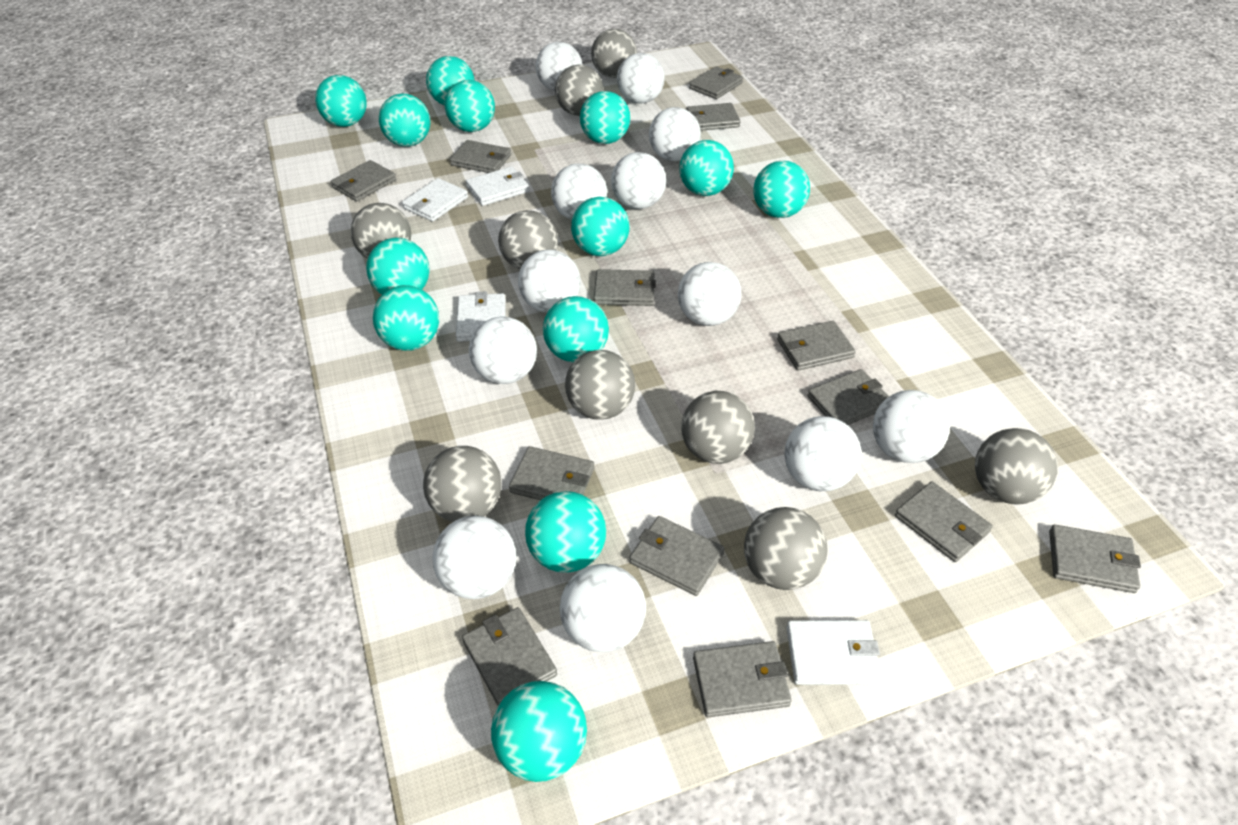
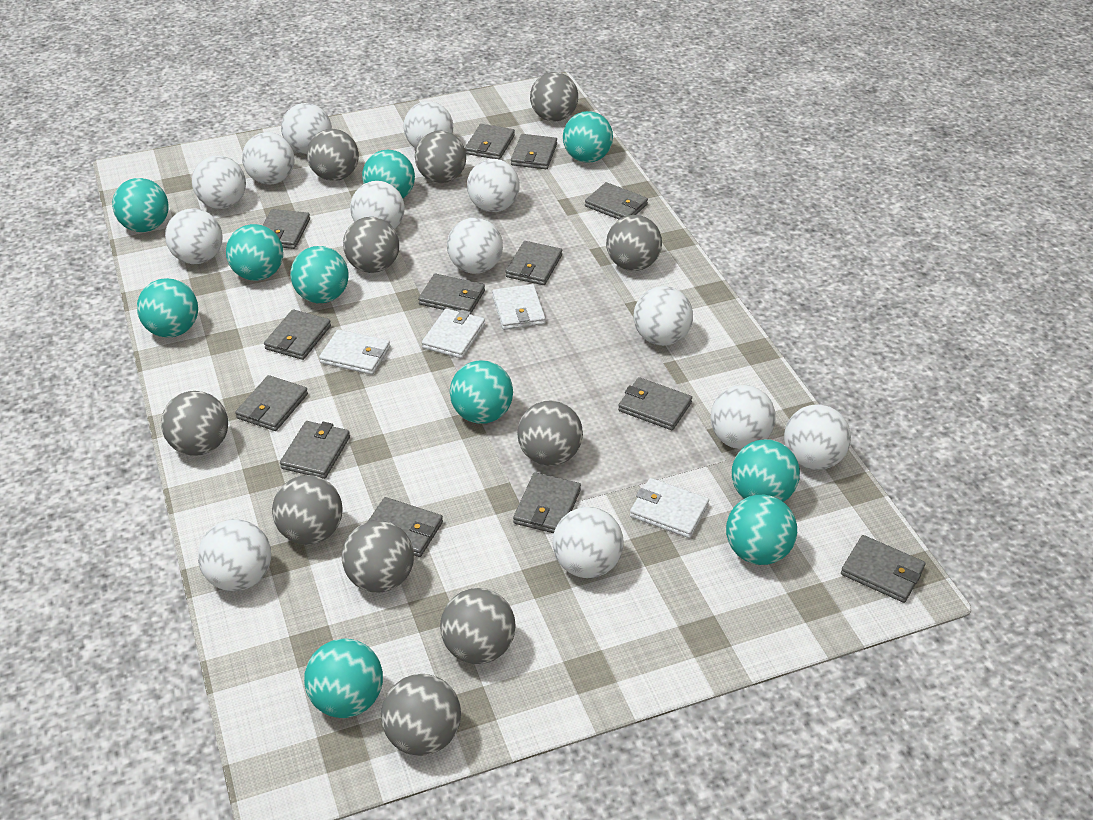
grey ball: [351,203,411,259] [423,446,502,522] [498,210,558,269] [555,64,604,116] [565,350,635,420] [591,29,637,78] [681,391,755,464] [744,507,828,590] [975,428,1058,504] = 9 -> [161,391,228,456] [272,475,343,545] [307,129,359,181] [342,521,414,592] [343,217,399,273] [381,674,461,756] [415,131,466,183] [440,588,516,664] [517,400,583,466] [530,72,578,121] [606,215,662,271] = 11
turquoise ball: [315,75,367,127] [366,238,430,295] [373,285,439,351] [379,94,431,147] [426,56,475,105] [445,80,495,132] [491,681,587,782] [525,491,606,573] [543,296,609,362] [571,197,630,256] [580,91,630,144] [679,140,734,196] [753,161,810,218] = 13 -> [112,178,169,232] [137,278,198,338] [226,224,283,281] [290,246,349,303] [304,639,383,718] [362,150,415,198] [450,360,513,424] [563,111,613,163] [726,495,797,565] [732,439,800,502] = 10
white ball: [432,516,516,599] [469,316,537,384] [518,250,581,312] [536,42,582,91] [551,163,607,220] [560,564,646,652] [611,152,666,209] [617,53,665,104] [649,107,701,161] [678,262,741,326] [784,416,862,491] [873,390,950,463] = 12 -> [165,209,223,264] [192,156,246,209] [198,519,271,591] [242,132,294,185] [281,103,332,154] [350,181,405,230] [404,101,453,148] [447,218,503,274] [467,159,520,212] [553,507,623,578] [634,286,693,346] [711,385,776,449] [784,404,851,470] = 13

